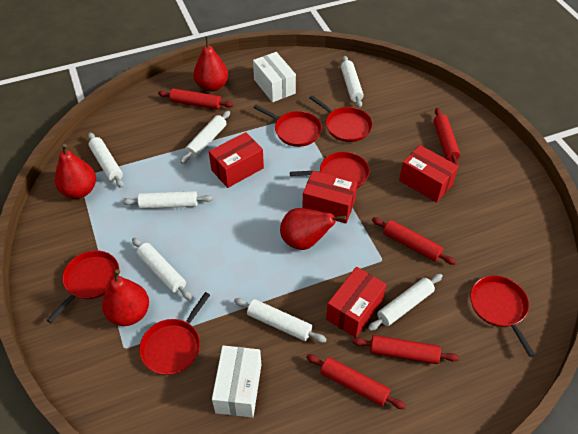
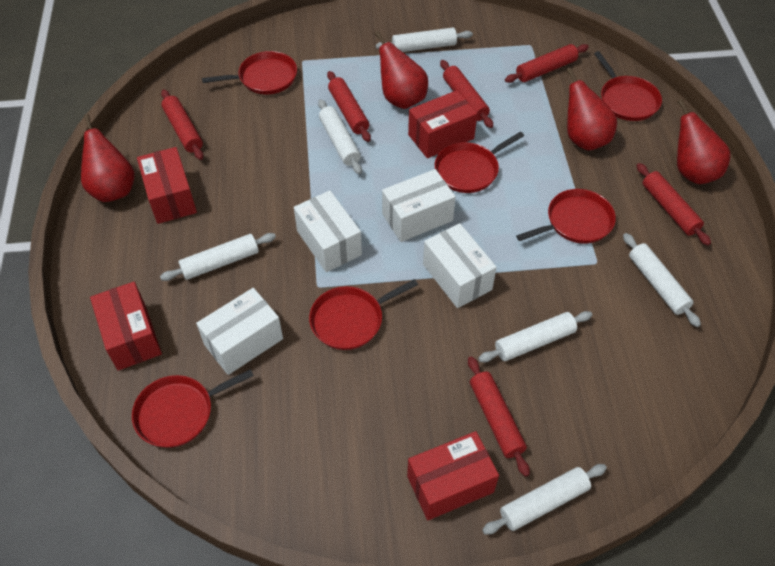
red rolling pin: [158,88,233,110] [306,354,406,409] [352,335,459,364] [372,217,456,265] [434,108,460,168] = 5 -> [161,90,204,160] [327,71,371,142] [440,60,493,128] [468,356,530,477] [505,44,589,83] [636,163,711,246] = 6
white box: [212,345,261,418] [253,52,296,102] = 2 -> [196,288,283,375] [294,190,362,272] [382,169,456,242] [423,223,497,308] = 4
white rolling pin: [88,132,124,188] [123,191,213,209] [132,238,192,300] [180,111,230,164] [234,298,327,343] [341,56,364,108] [368,274,443,331] = 7 -> [160,233,276,281] [318,99,362,174] [376,28,473,52] [478,311,592,362] [482,464,607,534] [623,233,701,327] = 6

